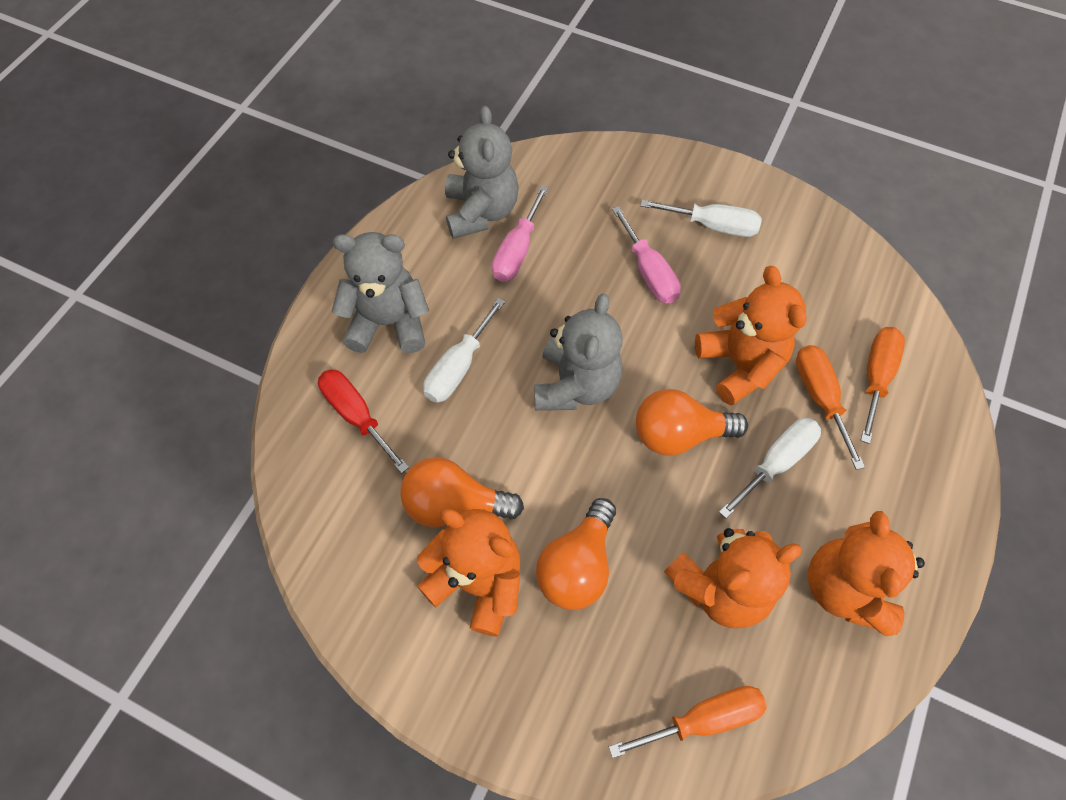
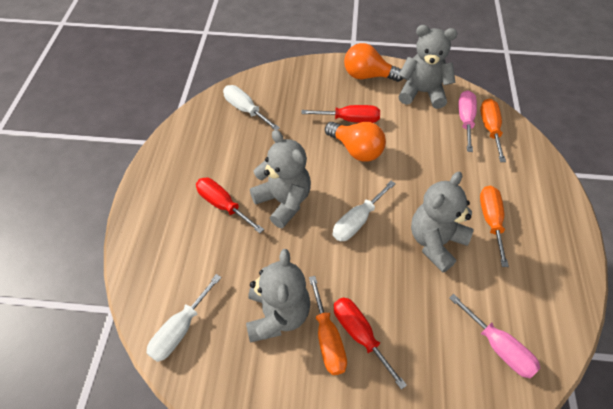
grey teddy bear: [332,232,429,353] [445,106,519,239] [534,293,622,410] = 3 -> [246,249,310,342] [250,130,311,228] [398,25,457,109] [411,172,474,273] = 4
orange light bulb: [400,457,524,527] [536,498,616,610] [636,389,748,456] = 3 -> [325,122,386,162] [344,43,403,82] = 2
orange teddy bear: [417,508,520,636] [664,528,802,628] [695,266,807,405] [808,511,925,636] = 4 -> none = 0
red screwdriver: [318,369,409,473] = 1 -> [196,178,264,233] [301,105,380,123] [334,297,407,390] = 3

